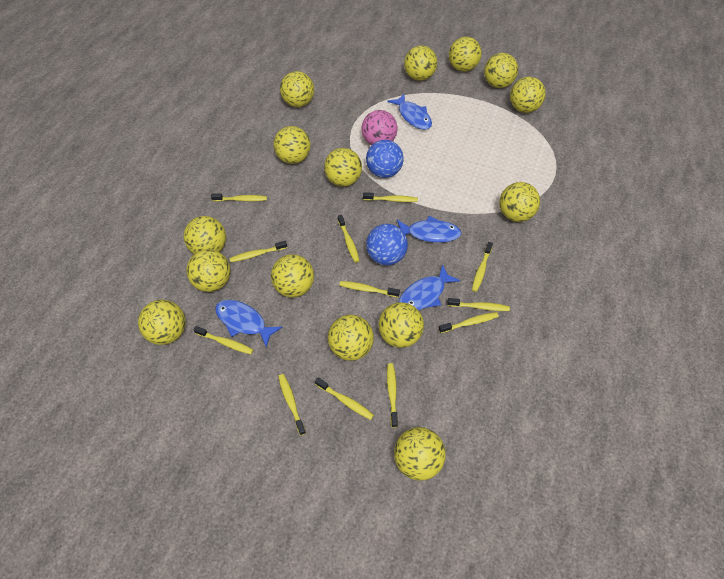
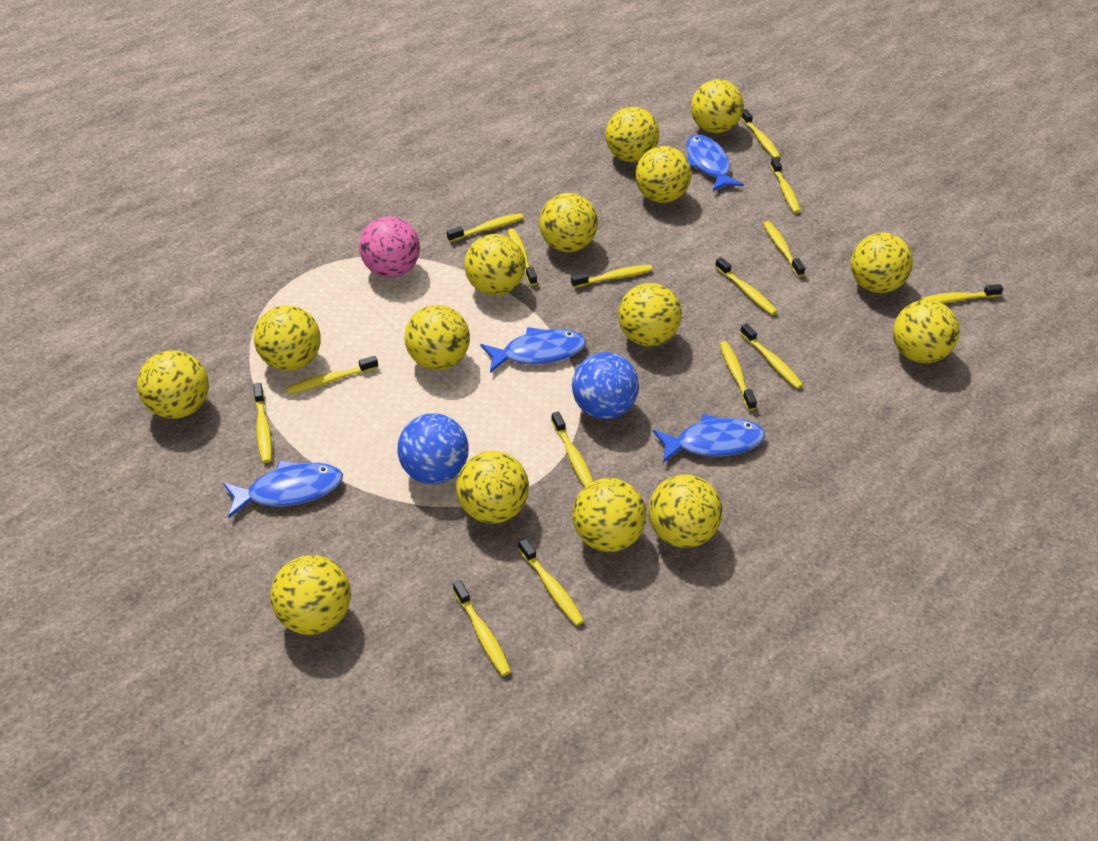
yellow toothbrush: [193,326,253,354] [211,194,267,202] [229,241,287,262] [278,374,306,436] [315,378,374,420] [338,215,360,263] [339,281,400,297] [363,192,418,202] [387,363,398,427] [439,312,499,333] [447,298,510,311] [472,242,493,292] = 12 -> [253,383,272,463] [286,356,378,394] [447,213,524,242] [453,580,511,676] [508,228,537,286] [518,538,584,626] [551,411,593,487] [571,265,653,288] [715,257,777,315] [720,341,757,411] [740,323,803,389] [741,109,780,158] [763,221,805,277] [770,158,800,213] [919,284,1003,303] = 15

